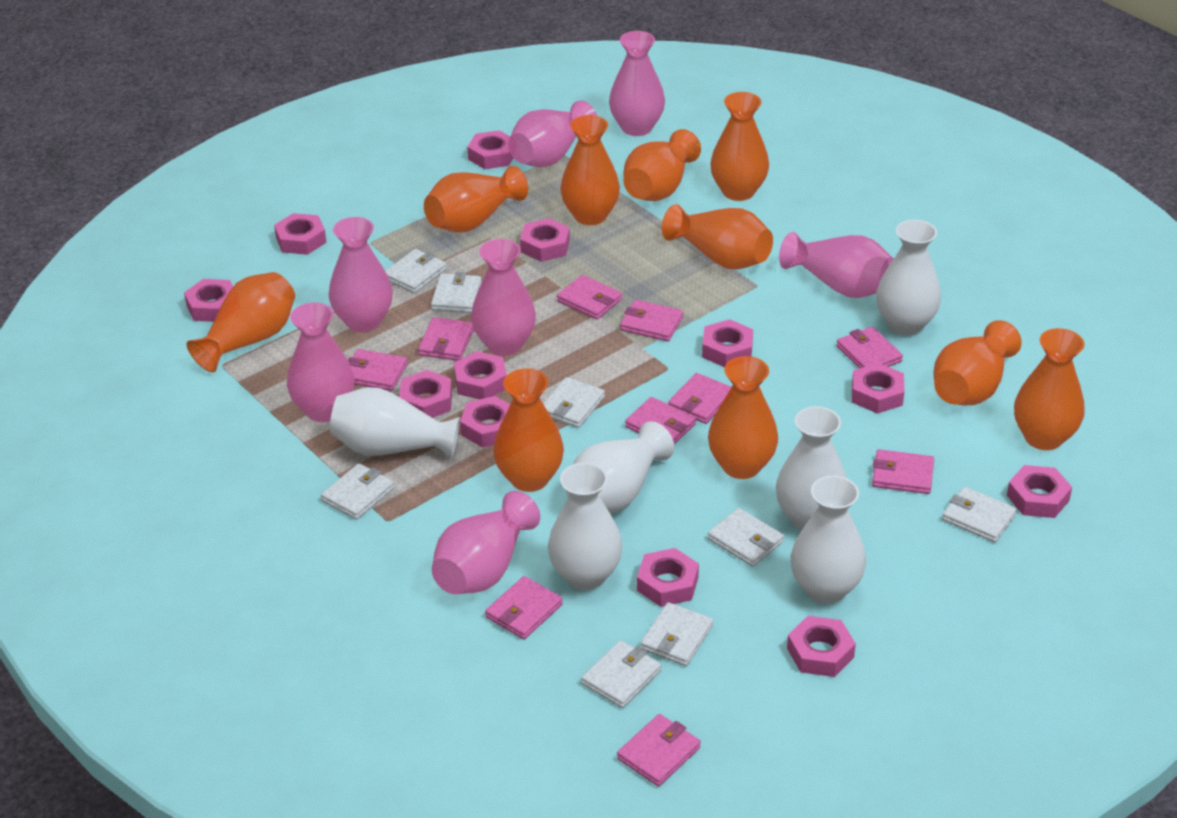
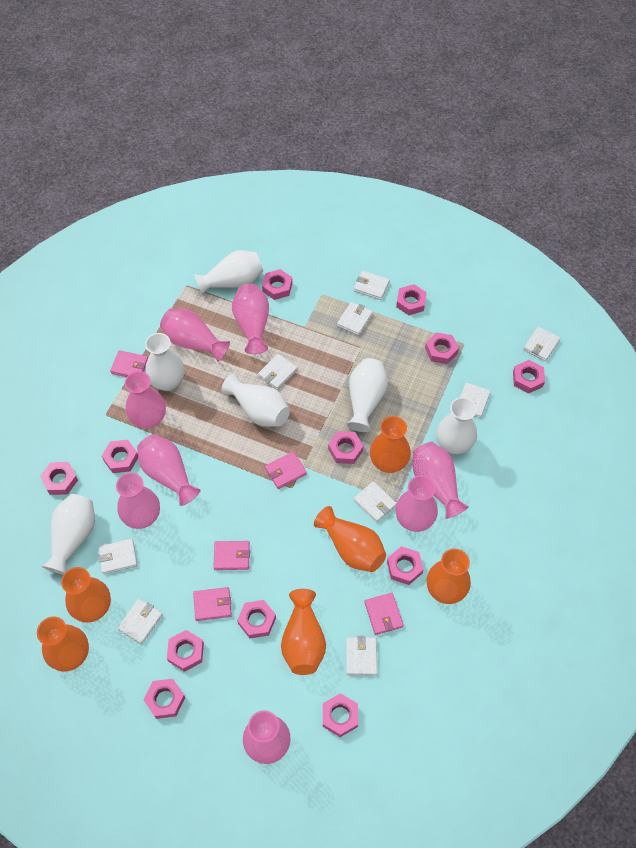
orange vase: [187,272,295,372] [424,166,528,232] [493,368,564,492] [560,115,620,225] [623,129,701,201] [662,204,773,269] [708,356,778,479] [710,92,769,201] [934,320,1022,406] [1014,328,1085,450] = 10 -> [37,617,89,672] [61,567,111,623] [281,589,326,675] [314,506,386,572] [370,416,411,473] [427,548,471,604] = 6
pink vase: [287,302,355,422] [329,217,393,332] [432,491,540,594] [471,239,536,356] [508,100,597,167] [609,31,665,136] [779,232,894,298] = 7 -> [116,472,160,529] [125,371,166,429] [137,434,201,506] [160,308,230,362] [232,284,269,354] [243,710,291,764] [395,475,438,532] [413,442,469,519] = 8
pink wallet: [348,349,408,391] [418,317,474,361] [485,576,563,639] [557,275,622,319] [617,714,701,787] [620,300,683,341] [625,397,696,444] [668,373,731,424] [836,327,903,368] [872,449,934,494] = 10 -> [110,350,148,377] [193,587,232,621] [213,541,250,570] [265,452,307,489] [364,593,404,635] = 5
white wallet: [321,463,394,520] [385,249,447,293] [431,272,482,313] [543,377,605,428] [581,640,661,708] [640,602,713,666] [708,508,784,567] [942,487,1017,543] = 8 -> [98,539,138,574] [117,599,163,644] [258,354,298,390] [337,302,373,335] [346,636,377,676] [354,271,390,300] [354,481,397,523] [460,382,491,418] [523,326,560,361] = 9

